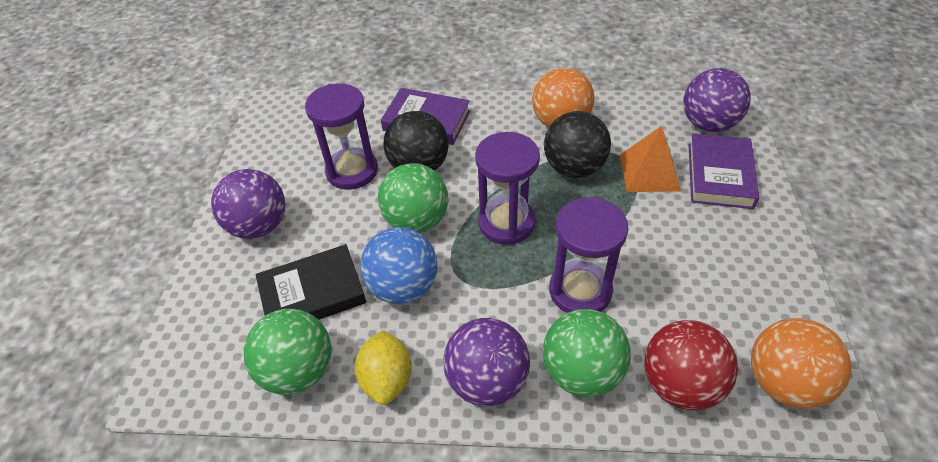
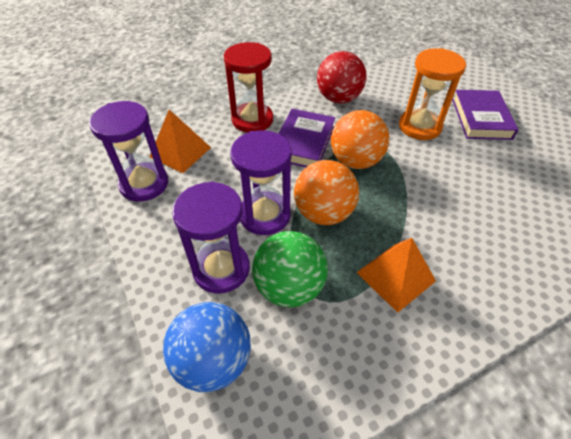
black ball: [383,111,449,171] [544,111,611,178] = 2 -> none = 0
black book: [255,244,367,320] = 1 -> none = 0
green ball: [244,309,332,395] [378,163,448,233] [543,309,631,397] = 3 -> [252,231,328,307] = 1
orange hourglass: none = 0 -> [399,48,466,140] = 1
orange pyramid: [620,126,681,192] = 1 -> [150,110,211,173] [356,238,436,313] = 2
purple ball: [211,169,285,239] [443,318,530,406] [683,68,751,132] = 3 -> none = 0
red hourglass: none = 0 -> [224,42,273,133] = 1
yellow lemon: [355,330,412,405] = 1 -> none = 0

